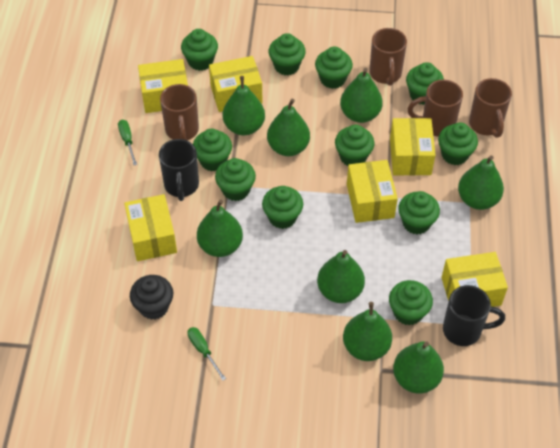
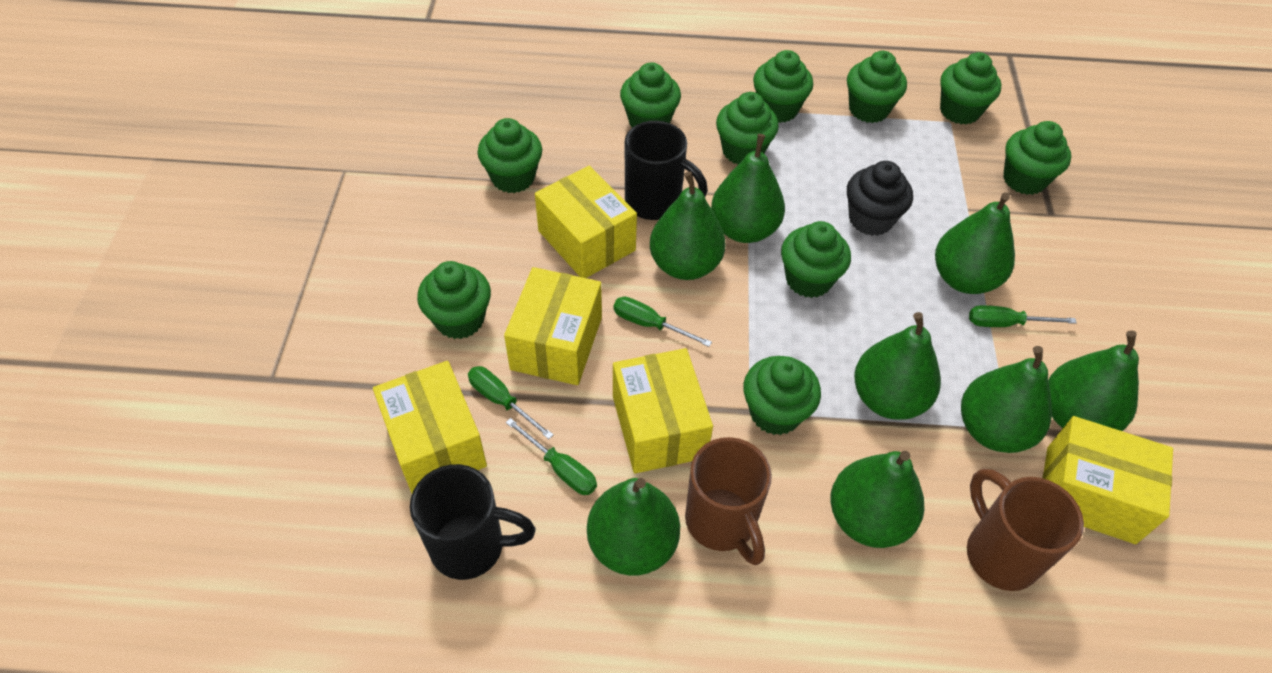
brown mug: [160,84,199,140] [369,28,407,86] [407,80,463,137] [469,78,512,138] = 4 -> [685,437,772,565] [967,468,1084,591] = 2
green cupcake: [181,29,218,71] [193,129,232,171] [215,158,256,201] [262,186,303,229] [268,33,306,75] [315,47,353,89] [335,125,375,166] [389,280,433,325] [398,191,440,234] [406,62,444,105] [438,122,478,165] = 11 -> [417,261,491,339] [477,118,542,193] [620,62,681,127] [716,92,779,165] [743,356,821,435] [753,50,813,123] [781,221,851,298] [847,51,907,123] [940,52,1002,124] [1003,121,1071,195] = 10
green screwdriver: [118,120,137,165] [187,327,226,381] = 2 -> [468,366,554,439] [506,418,597,495] [613,297,712,347] [969,305,1076,327] = 4
yellow box: [124,194,177,261] [138,59,188,113] [209,56,263,112] [347,160,398,223] [390,118,435,176] [441,252,508,307] = 6 -> [373,361,487,493] [504,267,602,385] [535,166,637,278] [613,348,713,474] [1042,416,1173,544] = 5

